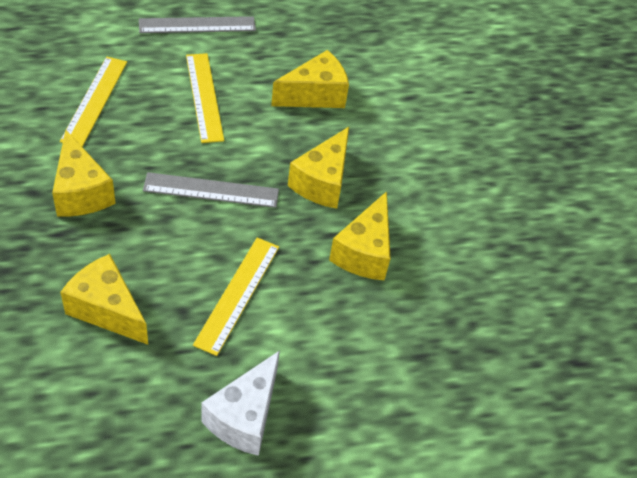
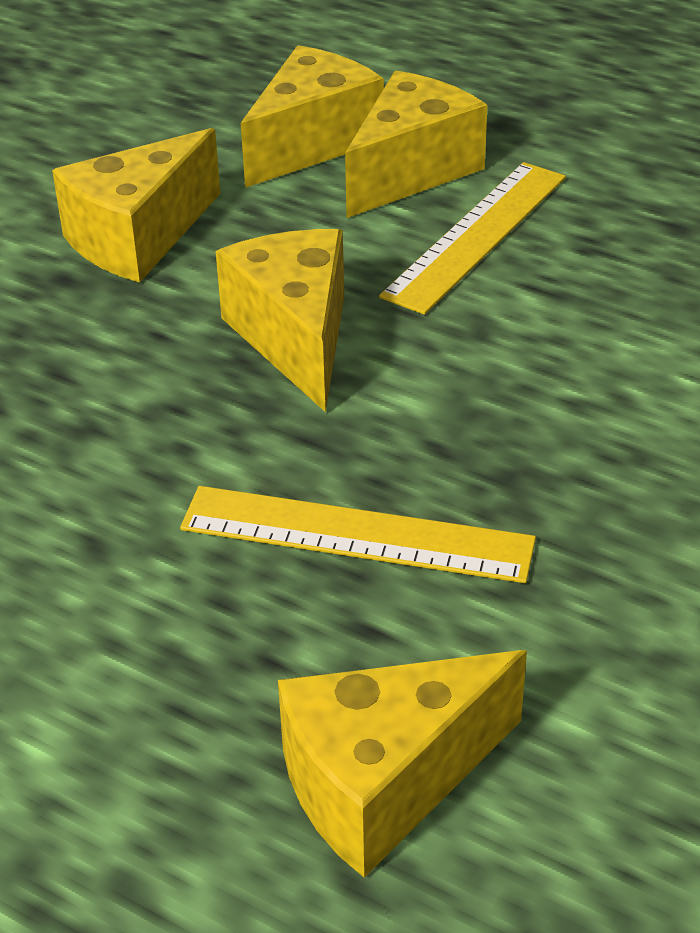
grey ruler: [139,16,256,33] [143,172,279,208] = 2 -> none = 0
white cheese: [201,351,280,456] = 1 -> none = 0
yellow ruler: [60,57,127,147] [186,53,224,143] [193,238,279,356] = 3 -> [180,486,536,583] [379,162,566,315] = 2

